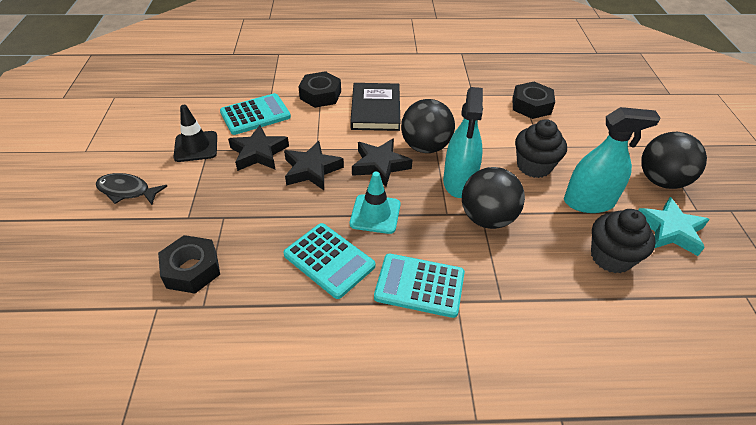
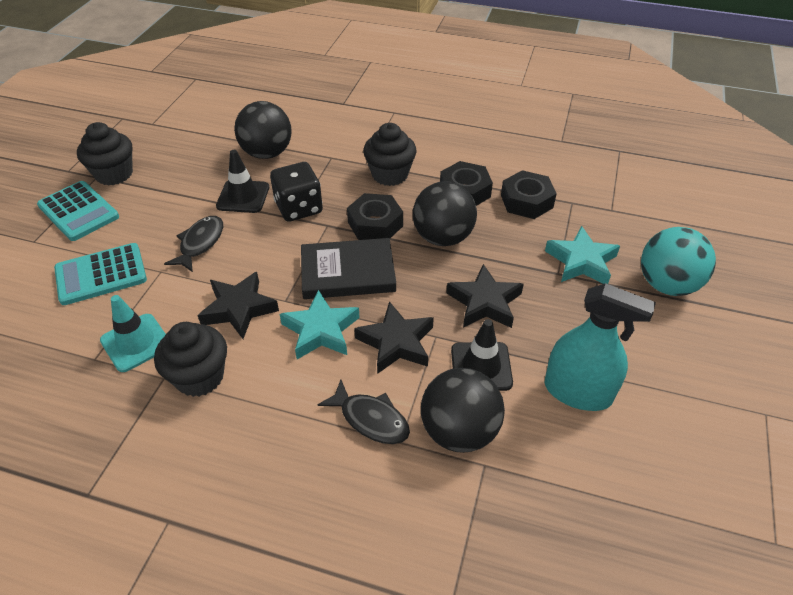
black cupcake: [515,119,567,178] [591,209,656,273] = 2 -> [77,122,133,186] [154,322,227,397] [363,123,417,186] = 3
black dice: none = 0 -> [270,162,323,222] = 1
black fish: [96,173,167,205] = 1 -> [164,216,223,272] [318,380,410,444] = 2
black traffic cone: [173,105,217,162] = 1 -> [216,150,269,213] [451,319,513,391] = 2
turquoise ball: none = 0 -> [641,227,716,296] = 1
turquoise calculator: [220,93,291,135] [283,223,376,299] [374,253,465,318] = 3 -> [37,181,119,241] [54,243,147,305] = 2
turquoise spray bottle: [443,87,483,198] [564,107,660,213] = 2 -> [544,283,656,411] = 1
turquoise star: [638,197,710,256] = 1 -> [280,290,360,359] [545,226,620,284] = 2

